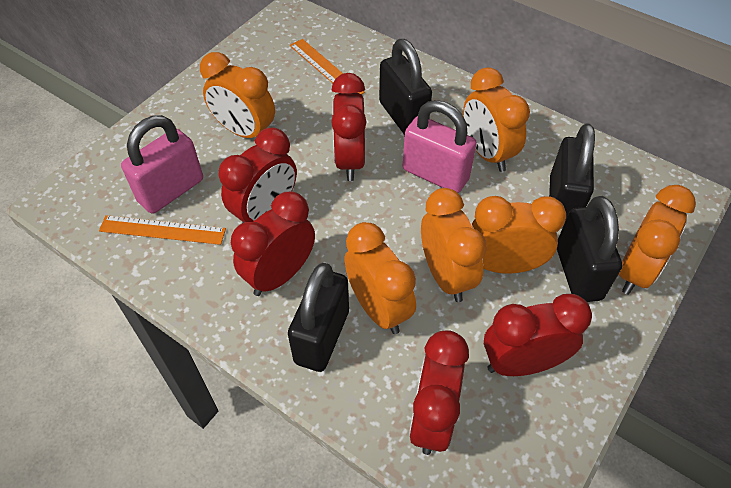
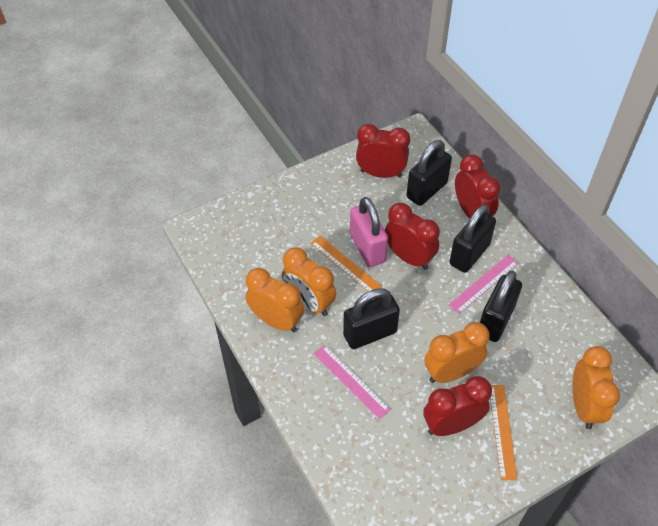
orange clock: [200,52,275,138] [344,222,416,334] [421,188,487,302] [463,67,530,172] [472,196,566,274] [618,185,696,295] = 6 -> [246,268,304,332] [282,247,336,316] [425,322,490,383] [573,346,620,429] = 4
pink padlock: [121,115,203,214] [403,100,477,193] = 2 -> [350,197,388,267] = 1
pink ruler: none = 0 -> [314,345,391,419] [449,255,518,314] = 2
red clock: [218,128,297,223] [231,192,315,296] [331,73,366,181] [409,330,469,455] [484,294,592,376] = 5 -> [356,124,410,178] [385,203,440,270] [423,376,492,436] [455,154,501,218] = 4

